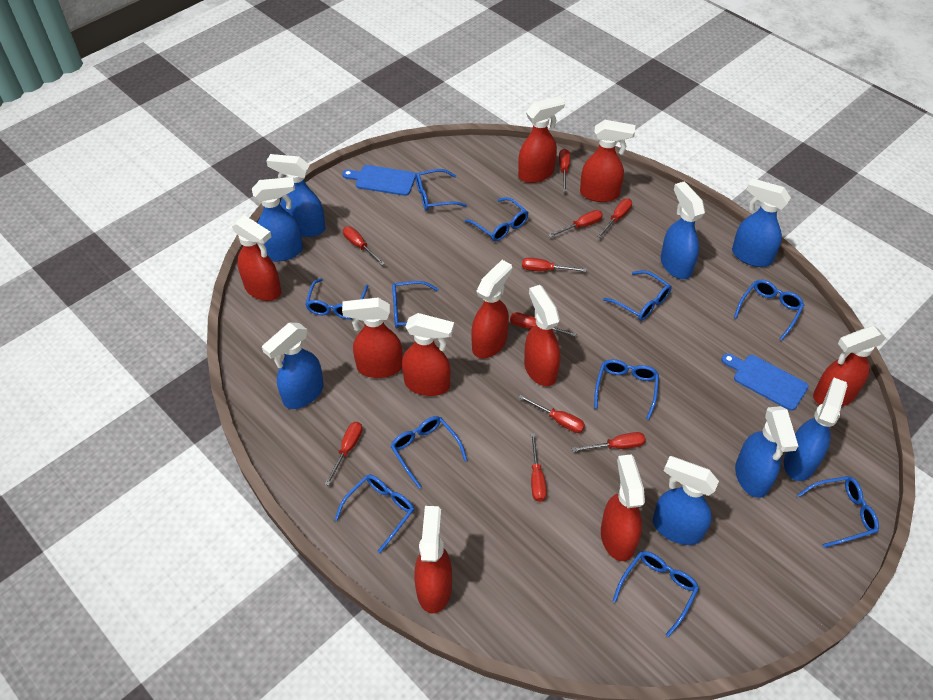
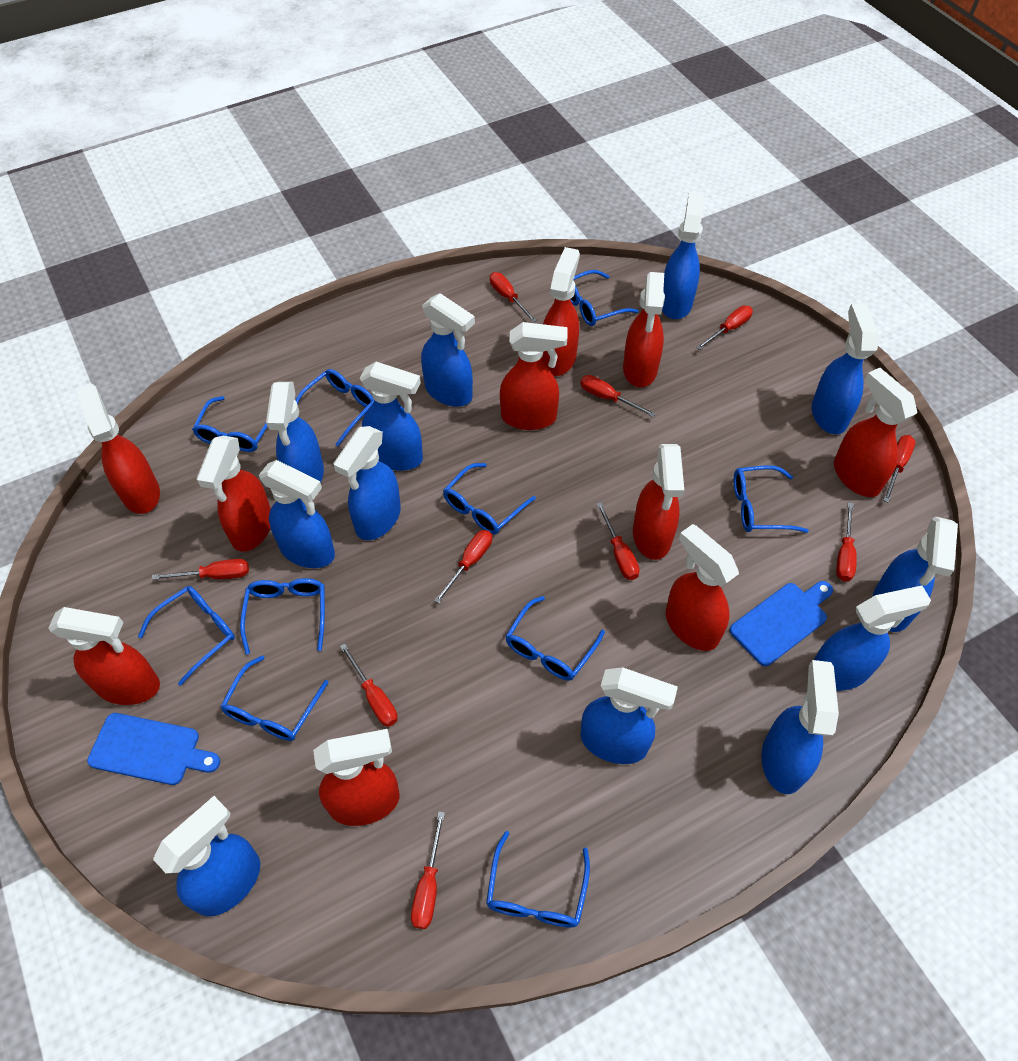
blue glasses: [305,278,368,319] [335,475,414,553] [390,416,467,489] [392,281,439,328] [415,169,467,211] [465,197,529,241] [594,359,659,420] [603,270,671,321] [613,551,699,637] [734,279,804,341] [798,476,879,548] = 11 -> [138,586,235,686] [192,396,267,452] [220,656,329,741] [240,578,325,654] [296,369,374,447] [443,463,536,534] [486,831,590,928] [505,596,605,681] [570,270,639,326] [734,465,809,533] = 10
blue spray bottle: [252,177,303,262] [262,323,324,409] [267,154,326,237] [653,456,719,545] [661,181,705,279] [732,178,791,267] [735,406,798,498] [784,378,847,481] = 8 -> [153,796,260,916] [259,460,335,568] [266,382,324,483] [333,426,401,540] [360,362,423,471] [421,293,475,407] [581,667,678,764] [662,192,704,319] [761,660,839,794] [812,304,879,434] [814,585,931,691] [873,517,958,632] = 12

